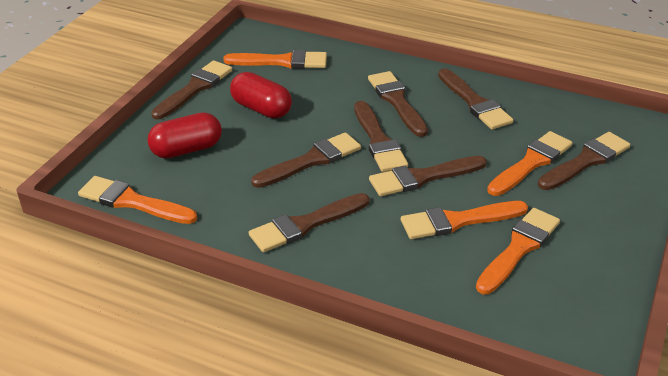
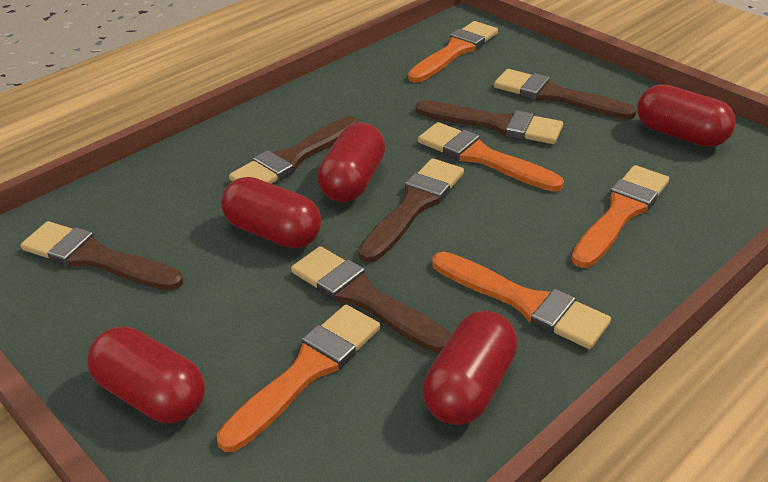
brown brush: [151,60,232,119] [249,193,369,252] [251,132,361,188] [354,101,408,172] [368,71,428,137] [369,156,487,196] [438,68,513,130] [538,132,630,190] = 8 -> [21,221,183,291] [229,116,358,184] [291,246,451,353] [358,158,464,263] [416,100,563,144] [494,69,637,120] = 6
red capsule: [147,112,222,159] [230,72,292,118] = 2 -> [87,327,205,423] [221,177,321,249] [317,123,385,202] [423,310,518,425] [637,84,736,147] = 5

